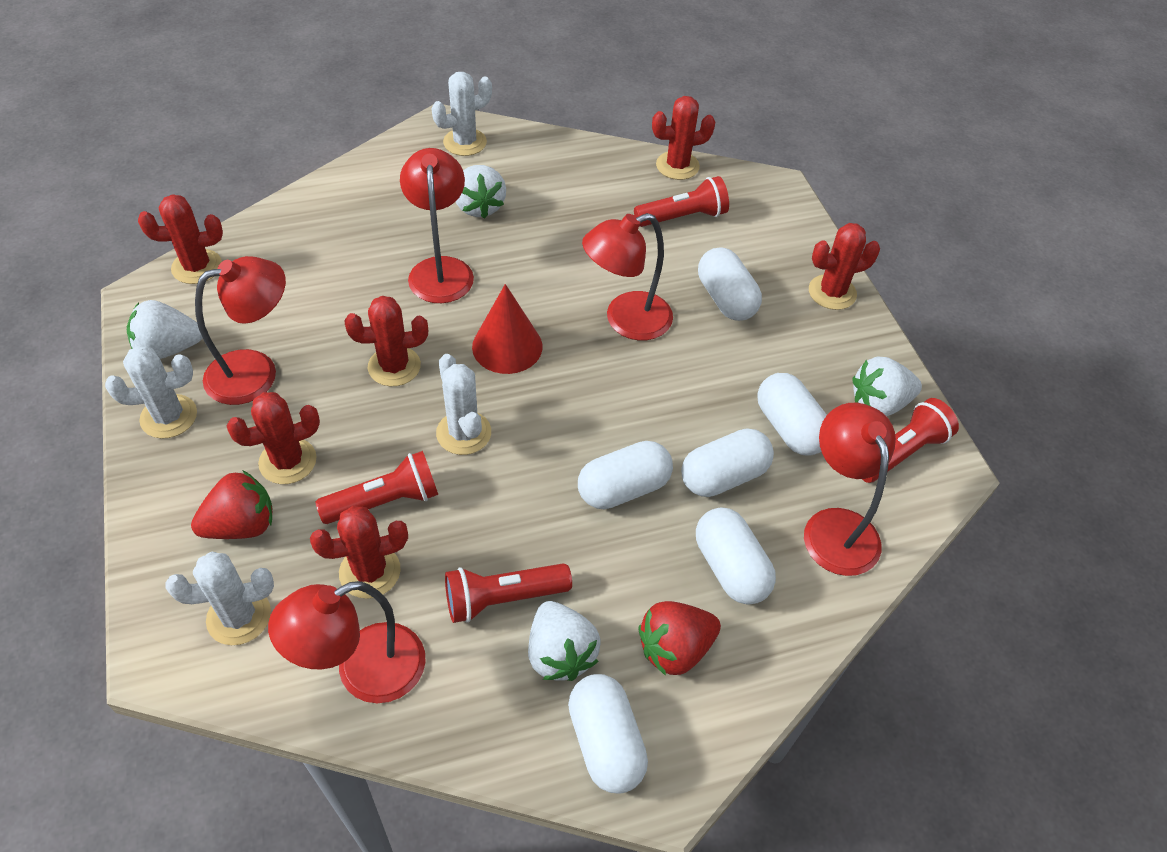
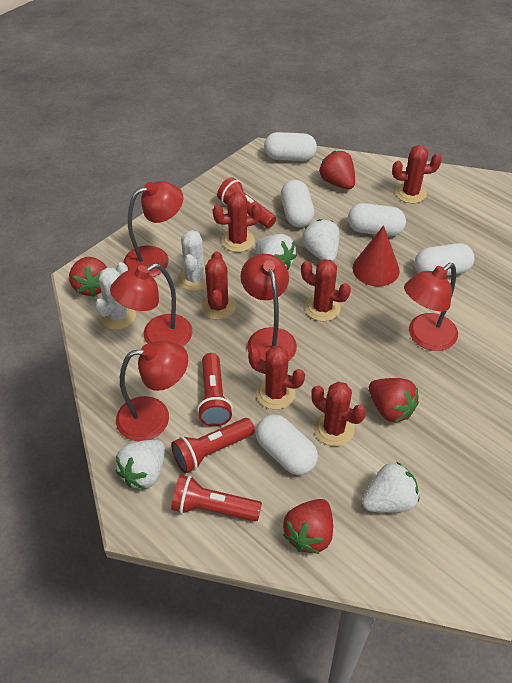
red strawberry: [191,471,273,539] [638,601,721,676] = 2 -> [69,257,108,297] [283,499,333,554] [319,151,355,189] [369,378,419,423] = 4
white cactus: [105,346,197,439] [165,552,274,645] [432,72,492,156] [436,354,491,455] = 4 -> [95,262,136,330] [178,230,207,291] = 2
white capsule: [568,674,648,794] [578,441,673,509] [681,428,774,497] [696,507,776,605] [698,247,762,321] [757,373,827,456] = 6 -> [256,414,318,475] [264,132,317,161] [281,180,314,227] [348,203,406,236] [414,243,474,276] = 5

